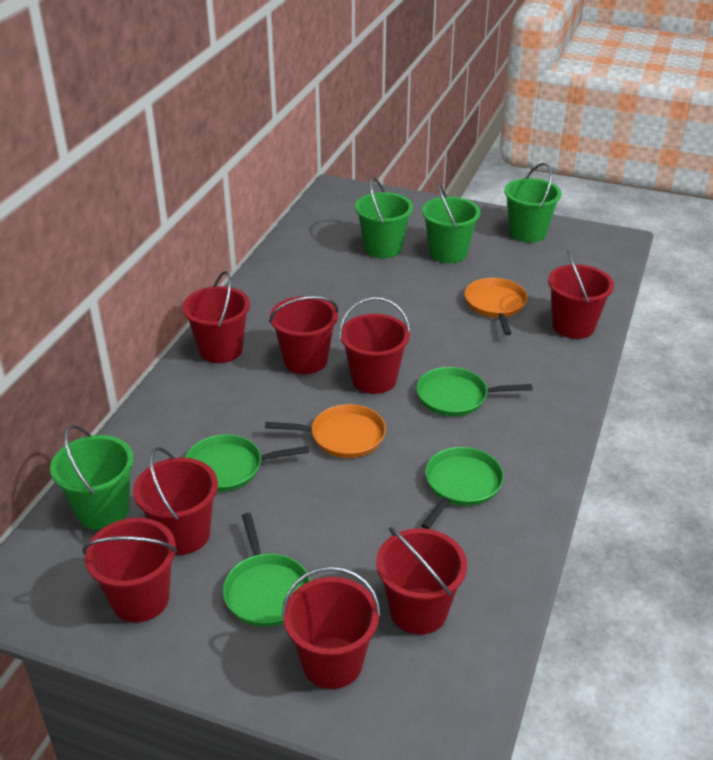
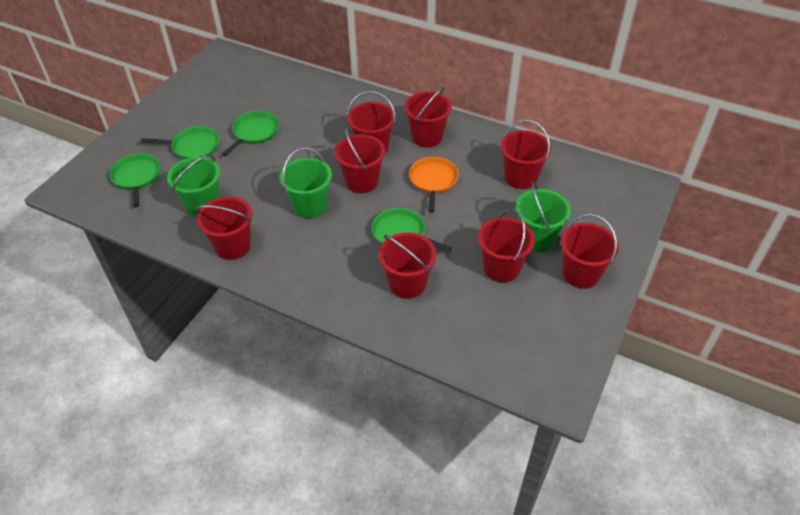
green bucket: [50,425,134,530] [355,177,413,258] [422,183,480,263] [504,163,562,243] = 4 -> [167,155,220,217] [279,148,332,218] [516,182,571,252] = 3
orange pan: [265,404,386,458] [465,278,527,335] = 2 -> [409,157,459,213] = 1

